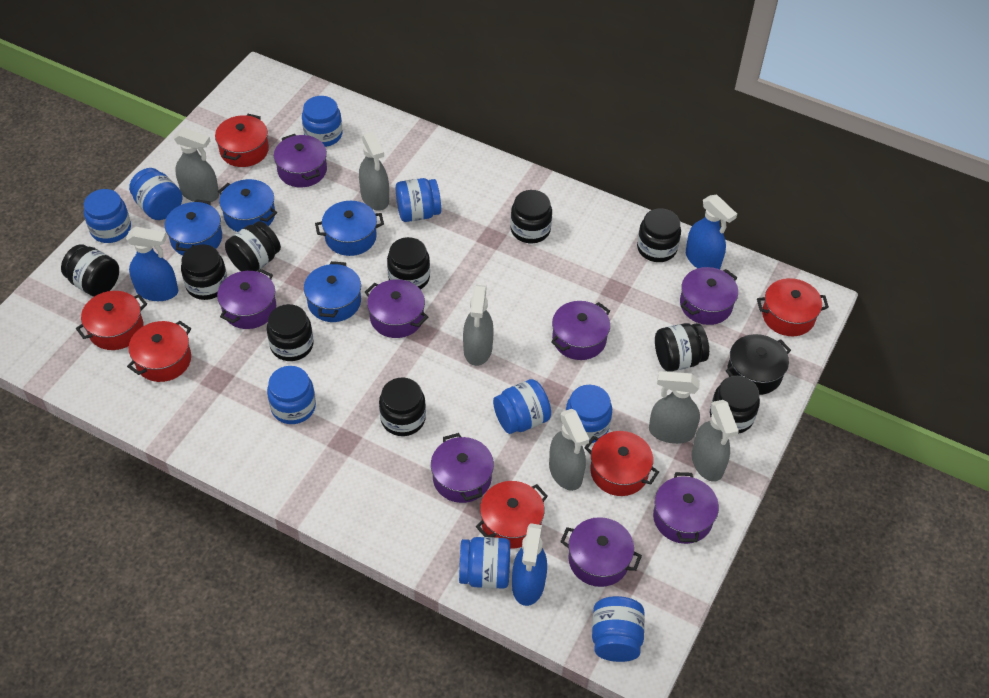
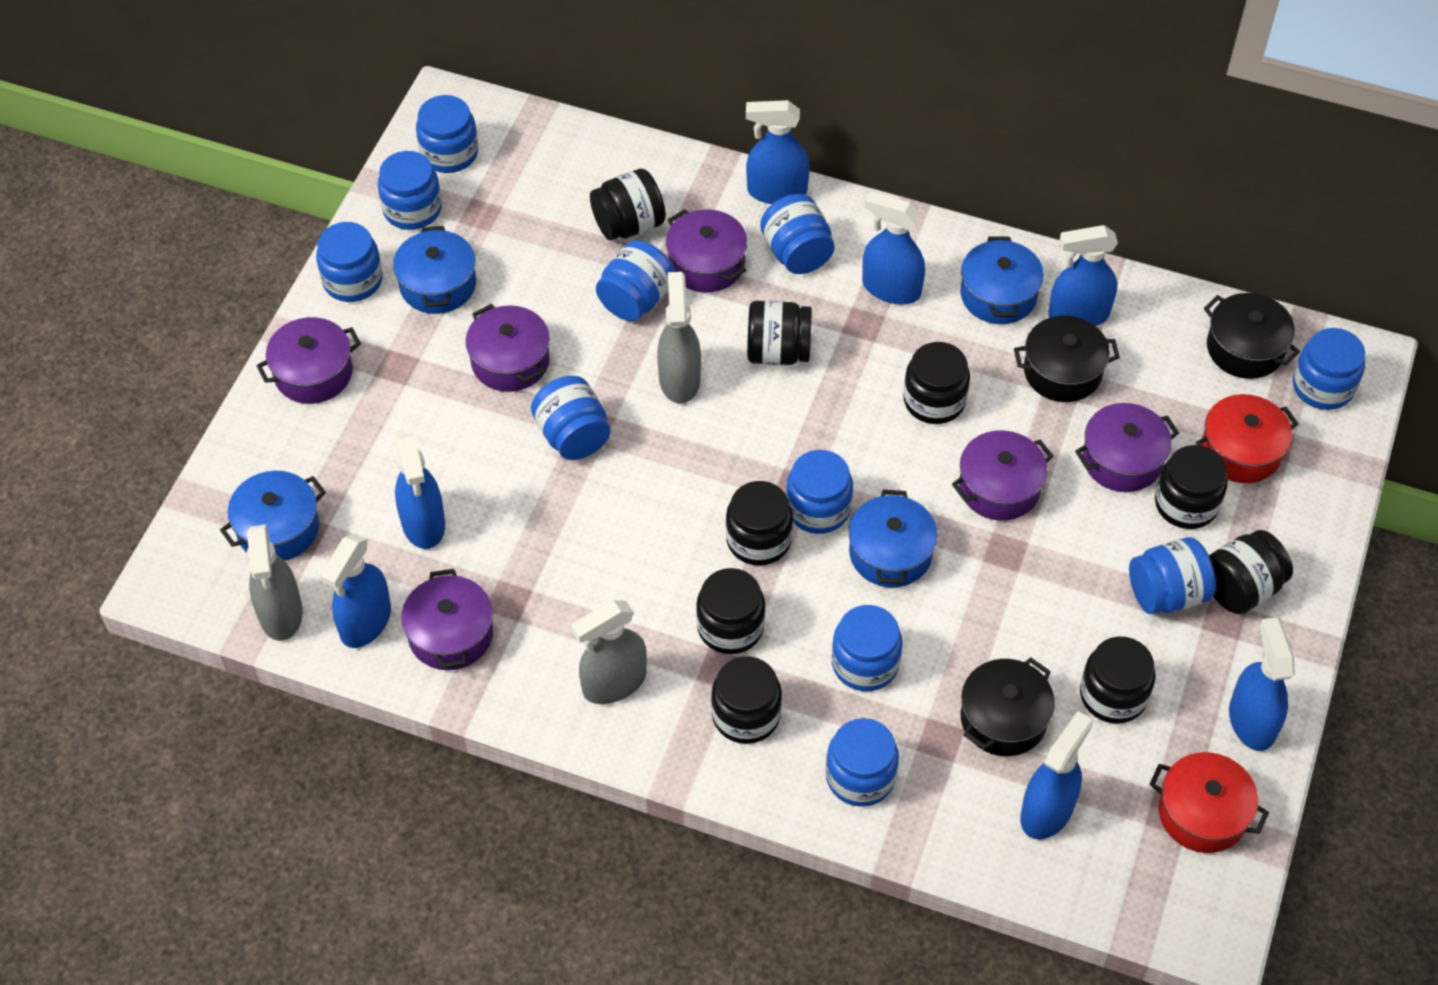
black jar: [61,244,119,297] [181,244,227,300] [225,221,281,271] [267,304,314,361] [379,377,426,436] [387,237,430,290] [510,190,552,243] [637,208,681,262] [655,323,709,372] [710,376,760,434] = 10 -> [590,168,666,241] [696,568,765,654] [711,656,782,744] [726,481,793,566] [747,301,812,365] [903,342,970,424] [1080,636,1155,724] [1155,445,1228,529] [1209,530,1293,614] = 9
black pot: [726,334,791,395] = 1 -> [960,657,1055,756] [1014,316,1120,402] [1204,293,1300,379] = 3
blue jar: [84,189,131,243] [129,168,183,220] [267,366,316,424] [302,96,342,147] [396,178,441,222] [459,537,510,589] [493,379,551,434] [566,385,612,443] [592,596,645,662] = 9 -> [316,222,383,302] [378,151,442,230] [416,95,478,173] [531,376,610,460] [596,240,674,321] [760,194,835,274] [786,450,853,534] [826,718,899,807] [832,605,903,691] [1129,537,1216,614] [1293,328,1365,410] = 11
blue spray bottle: [126,226,178,301] [512,523,547,606] [686,195,737,269] = 3 -> [321,534,391,648] [395,433,445,549] [746,100,810,204] [862,191,925,305] [1020,711,1093,839] [1049,225,1118,326] [1229,617,1295,751] = 7
grey spray bottle: [173,127,219,202] [359,131,389,211] [463,285,494,366] [549,409,589,491] [649,371,700,444] [692,400,739,482] = 6 -> [247,524,303,641] [571,600,647,704] [657,272,701,404] = 3
purple pot: [217,269,276,329] [274,134,327,187] [365,279,428,338] [431,433,494,503] [551,301,610,360] [560,517,642,587] [653,472,719,544] [680,267,738,325] = 8 -> [256,317,361,404] [401,569,493,670] [466,304,550,392] [666,209,747,293] [952,430,1053,521] [1075,403,1179,492] = 6
red pot: [76,291,147,350] [127,321,191,382] [215,114,269,167] [476,481,548,549] [584,431,659,496] [757,278,829,336] = 6 -> [1150,752,1269,853] [1196,394,1299,483] = 2

